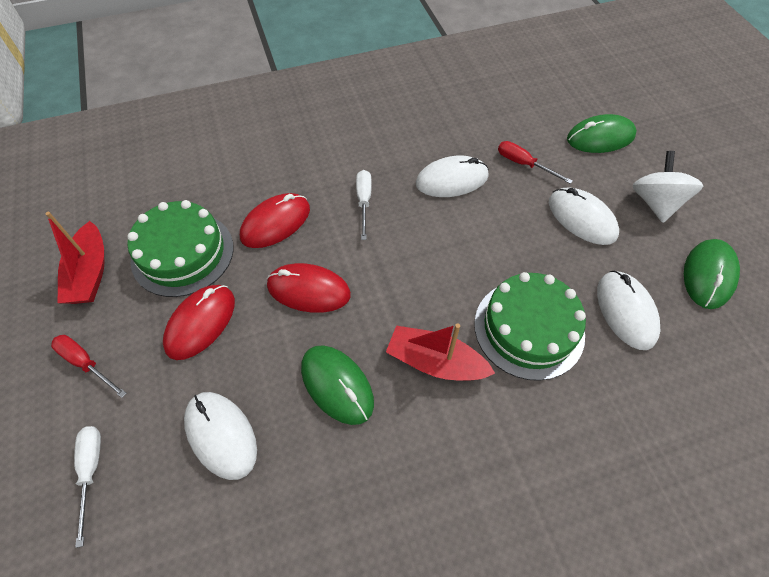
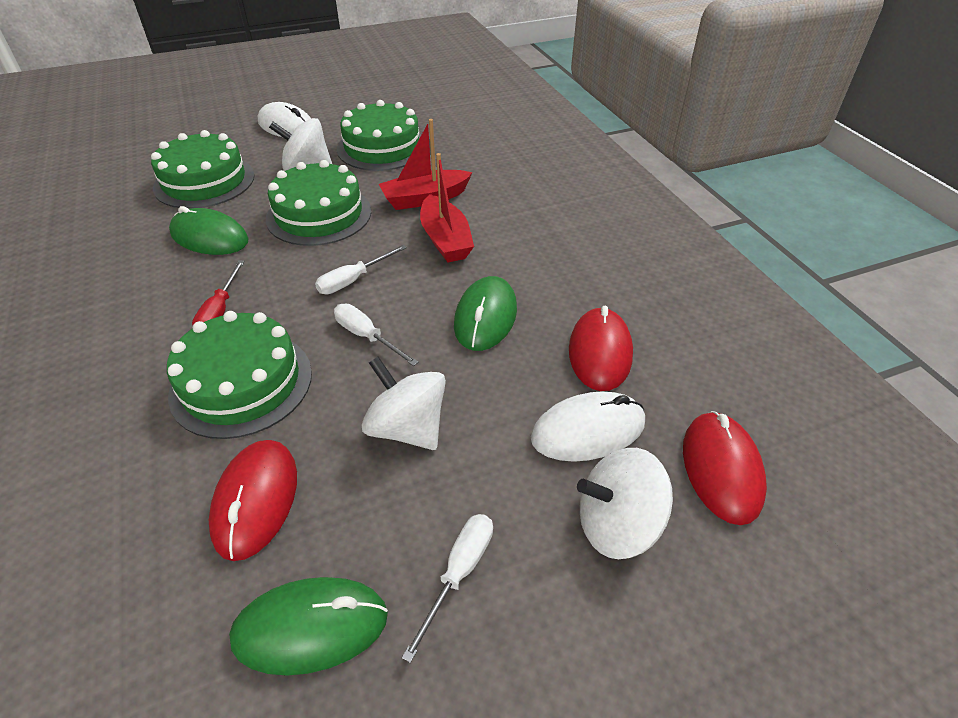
green cake: [127,200,234,297] [474,272,586,381] = 2 -> [151,130,255,209] [167,311,312,439] [266,160,371,246] [337,100,421,171] = 4
red screwdriver: [51,335,127,398] [498,141,573,184] = 2 -> [192,260,245,325] = 1
white mouse: [184,392,257,480] [416,156,489,197] [549,188,619,245] [597,271,660,350] = 4 -> [258,102,311,137] [531,391,645,462] = 2
white screwdriver: [74,426,101,548] [356,170,372,240] = 2 -> [315,245,407,294] [334,304,419,366] [402,514,493,663] = 3
white spinning top: [632,151,703,223] = 1 -> [269,118,332,171] [362,357,446,450] [577,448,673,559] = 3

